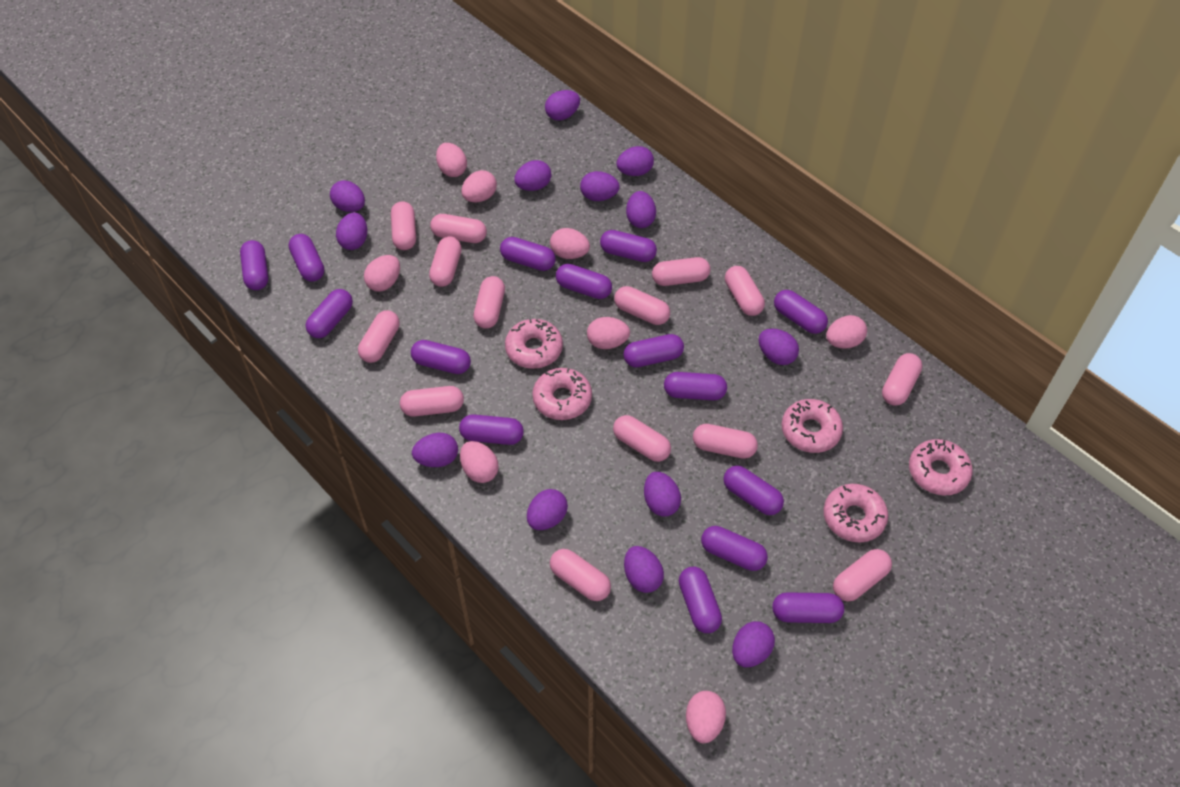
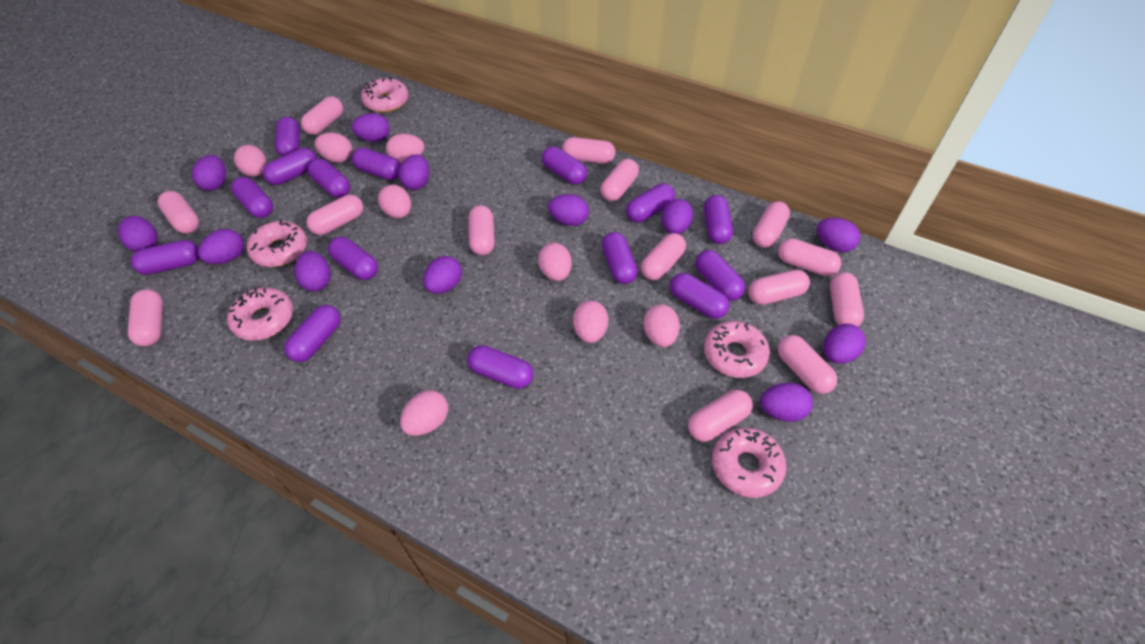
purple egg: [330,180,365,212] [336,212,367,250] [412,433,458,467] [514,160,551,191] [527,489,568,530] [545,90,580,121] [580,171,620,201] [616,146,654,176] [624,546,664,593] [626,191,656,228] [644,472,681,517] [732,621,775,667] [759,329,799,365] = 13 -> [118,216,158,252] [192,155,226,191] [198,229,244,264] [294,251,331,292] [351,113,390,142] [399,154,430,190] [423,256,462,294] [548,194,589,226] [661,199,693,234] [760,383,813,422] [817,218,860,252] [823,324,866,364] = 12

